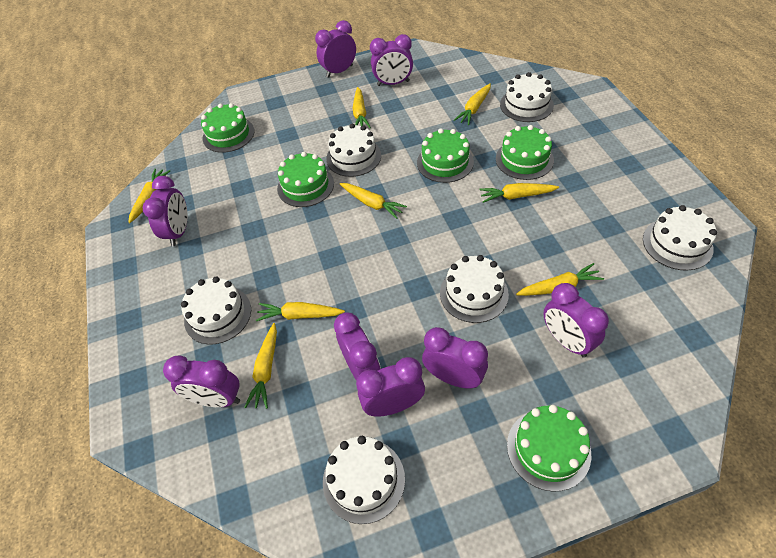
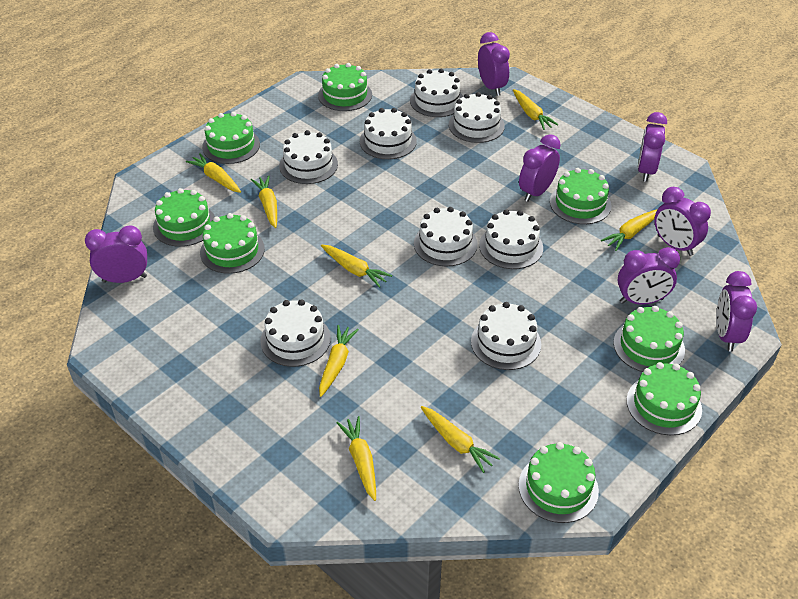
green cake: [201,103,254,153] [277,152,334,207] [417,128,474,183] [496,125,554,180] [507,405,591,491] = 5 -> [153,188,215,247] [200,213,265,274] [202,112,260,164] [318,63,372,111] [519,442,599,523] [550,168,611,224] [613,306,685,372] [627,362,702,435] = 8
purple clock: [143,176,187,246] [163,356,240,407] [315,20,356,78] [334,312,381,381] [356,357,425,417] [370,34,413,86] [422,327,488,389] [543,283,609,358] = 8 -> [85,226,147,283] [478,32,510,96] [519,134,561,202] [618,247,680,305] [638,112,667,182] [654,187,711,256] [716,271,757,352] = 7
white cake: [181,276,251,345] [323,436,405,524] [326,124,381,177] [440,255,509,323] [500,72,554,122] [643,205,717,271] = 6 -> [260,299,331,367] [279,130,338,184] [360,108,417,159] [410,69,463,117] [414,207,478,266] [449,92,505,143] [471,302,541,370] [479,209,543,269] = 8

